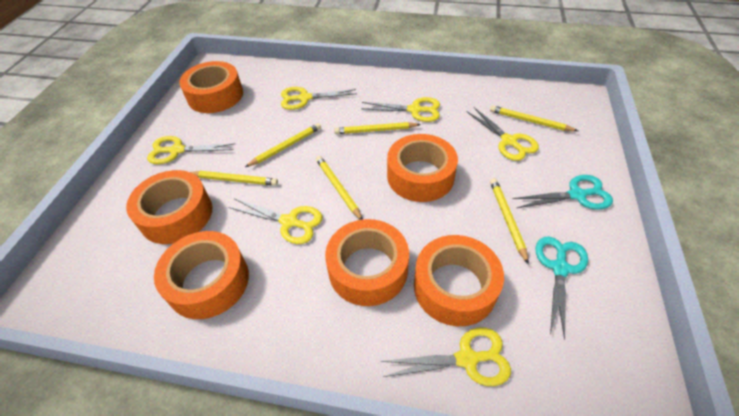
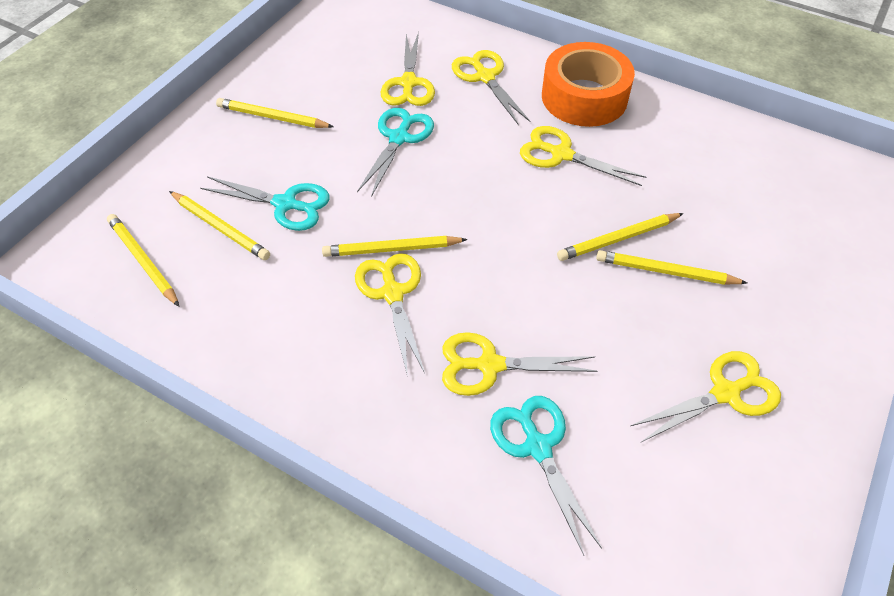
orange tape: [126,170,212,244] [154,231,249,319] [179,61,243,113] [325,219,409,306] [387,134,458,202] [414,235,504,326] = 6 -> [542,42,635,127] = 1
turquoise scissors: [512,175,613,210] [535,237,588,340] = 2 -> [200,176,330,231] [357,108,434,197] [490,396,602,555] = 3

